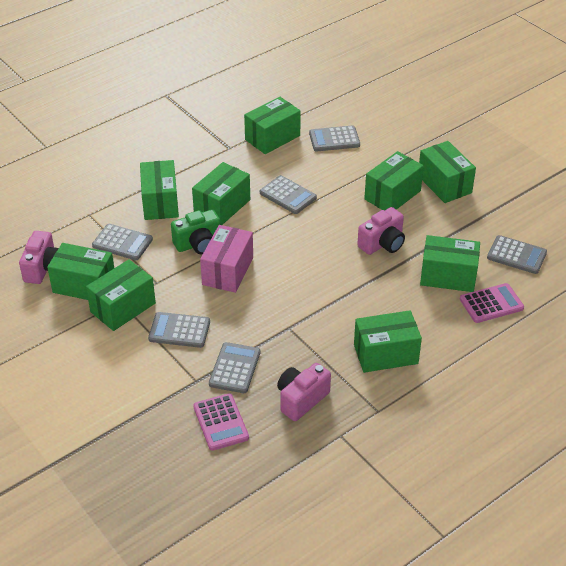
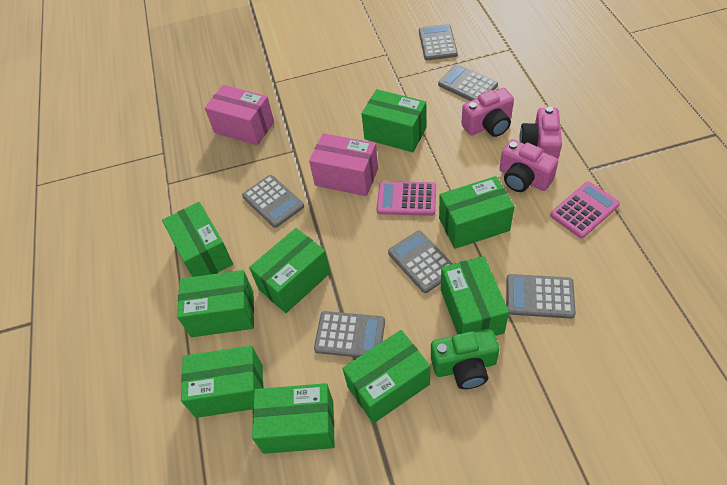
pink box: [200,225,253,293] = 1 -> [205,85,274,146] [309,133,378,196] = 2

